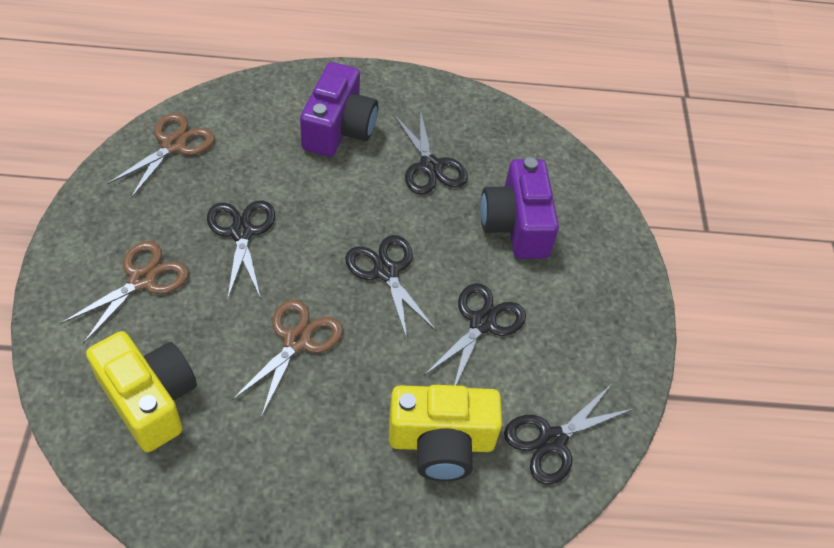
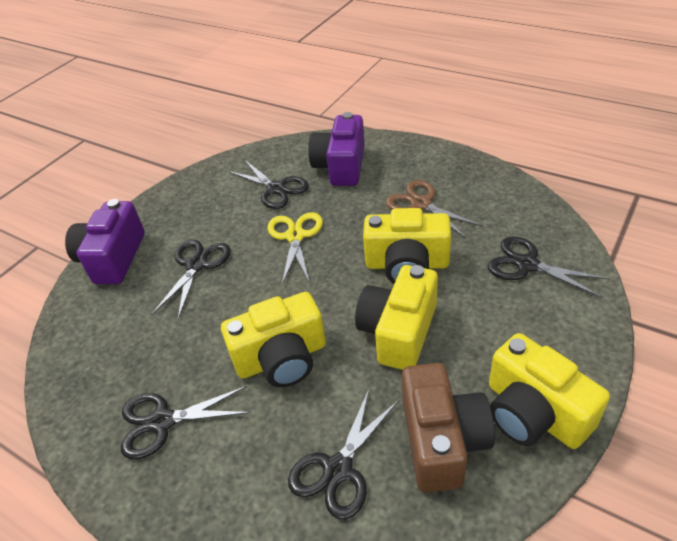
brown camera: none = 0 -> [402,363,495,492] = 1
brown scissors: [60,241,189,344] [107,113,215,199] [232,300,343,418] = 3 -> [386,180,483,239] = 1
yellow camera: [86,331,197,452] [389,385,502,481] = 2 -> [221,292,326,387] [355,265,438,370] [363,208,451,284] [489,333,610,449] = 4
yellow scissors: none = 0 -> [268,212,323,285] = 1

